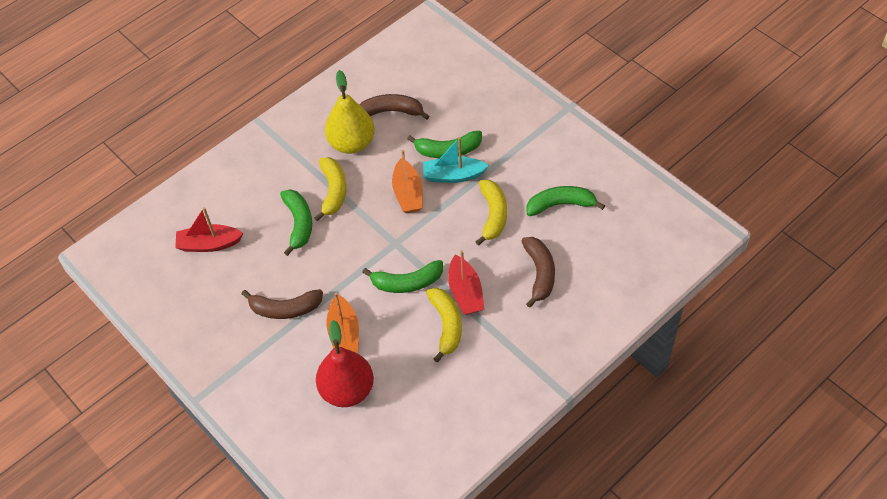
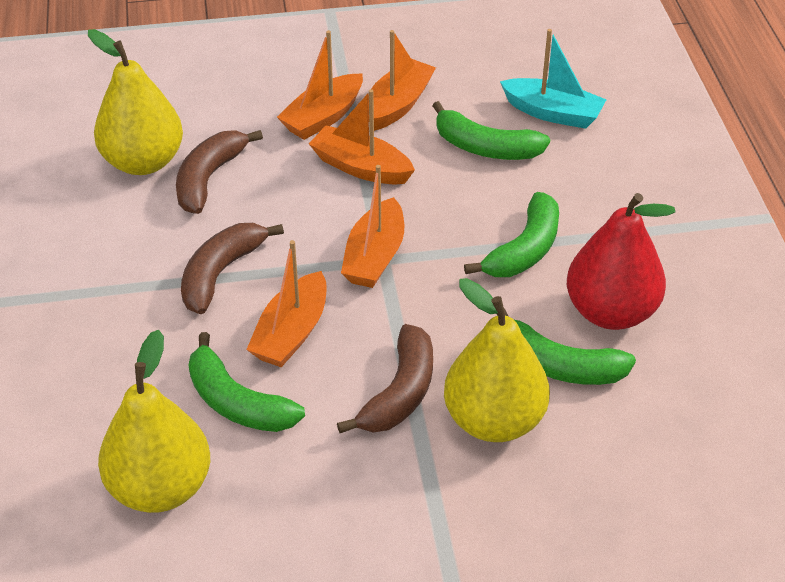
orange boat: [327,293,359,353] [392,150,423,213] = 2 -> [246,240,327,367] [277,30,363,140] [309,89,415,184] [341,165,404,288] [368,30,436,131] = 5
red boat: [175,207,244,252] [448,250,484,315] = 2 -> none = 0
yellow banana: [314,157,346,221] [426,288,462,362] [475,180,507,246] = 3 -> none = 0
yellow pear: [325,70,375,154] = 1 -> [88,29,183,175] [98,330,210,513] [444,278,550,442] = 3

